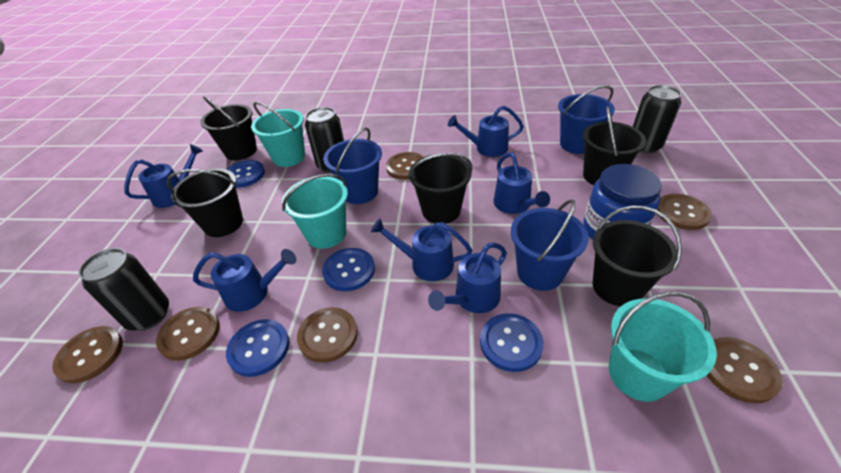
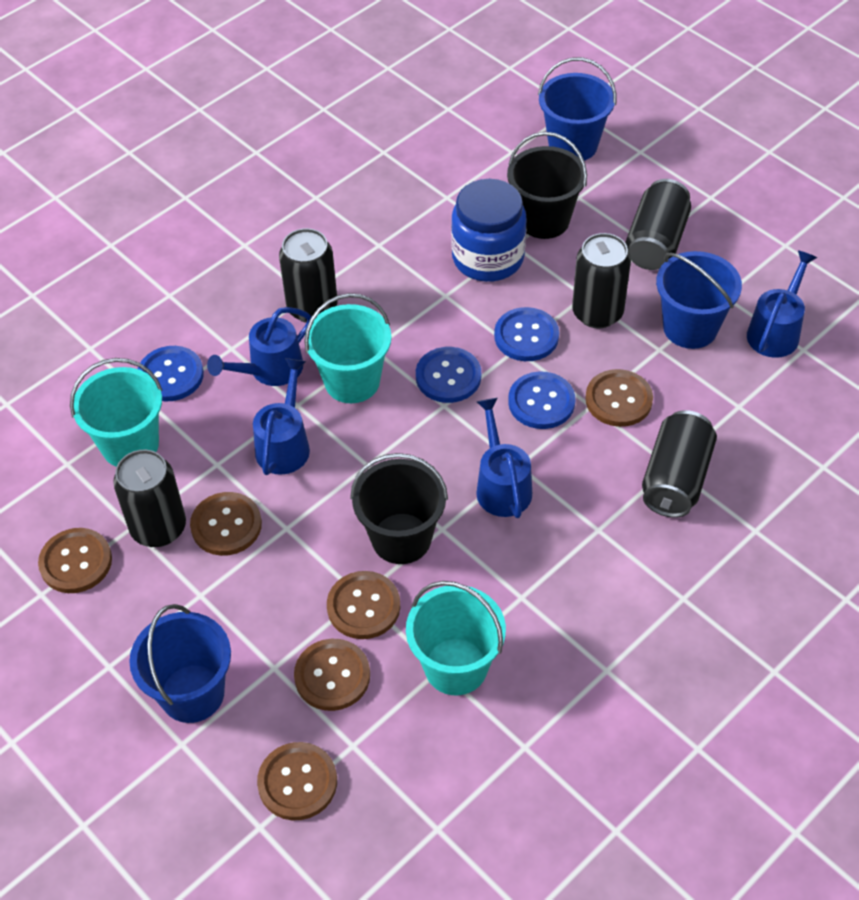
black bucket: [167,168,243,237] [200,96,257,160] [408,153,472,224] [583,106,646,185] [592,205,682,306] = 5 -> [350,453,448,564] [507,132,587,239] = 2
black can: [79,248,169,331] [305,107,344,173] [633,85,681,154] = 3 -> [113,450,186,547] [279,228,338,323] [572,233,631,329] [625,179,691,270] [642,410,717,518] = 5
blue watering can: [124,144,203,208] [193,249,297,312] [371,218,473,281] [428,242,507,313] [448,106,524,157] [493,153,550,214] = 6 -> [207,307,312,386] [253,358,310,475] [476,398,532,518] [747,250,817,358] = 4

